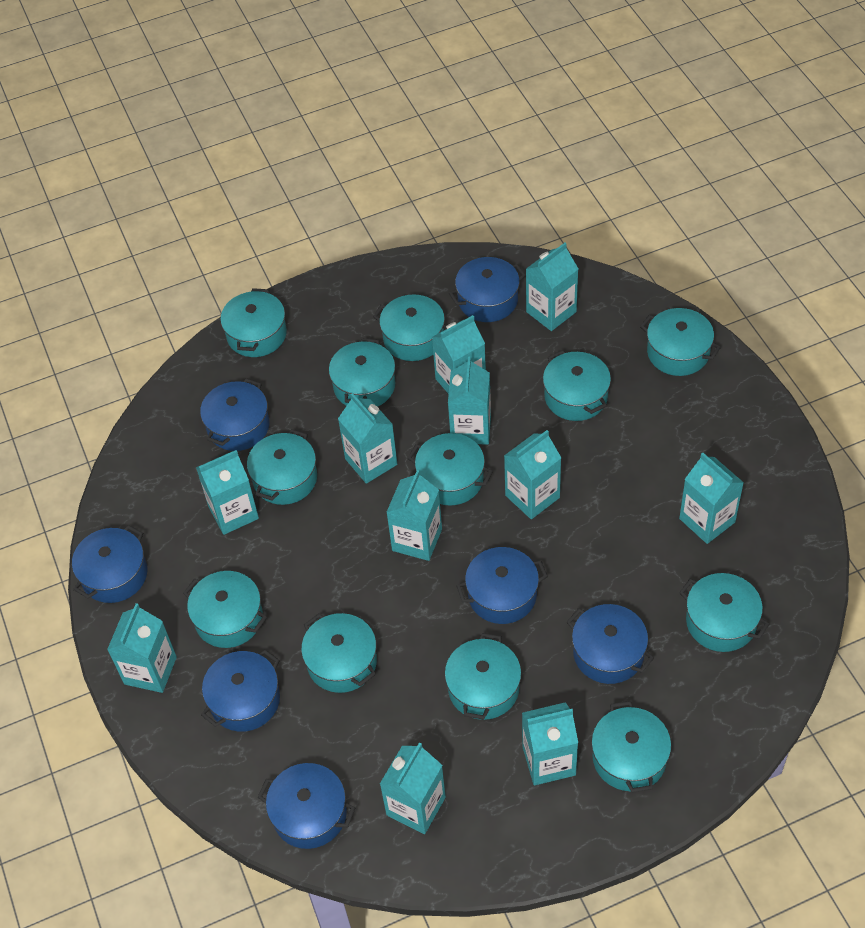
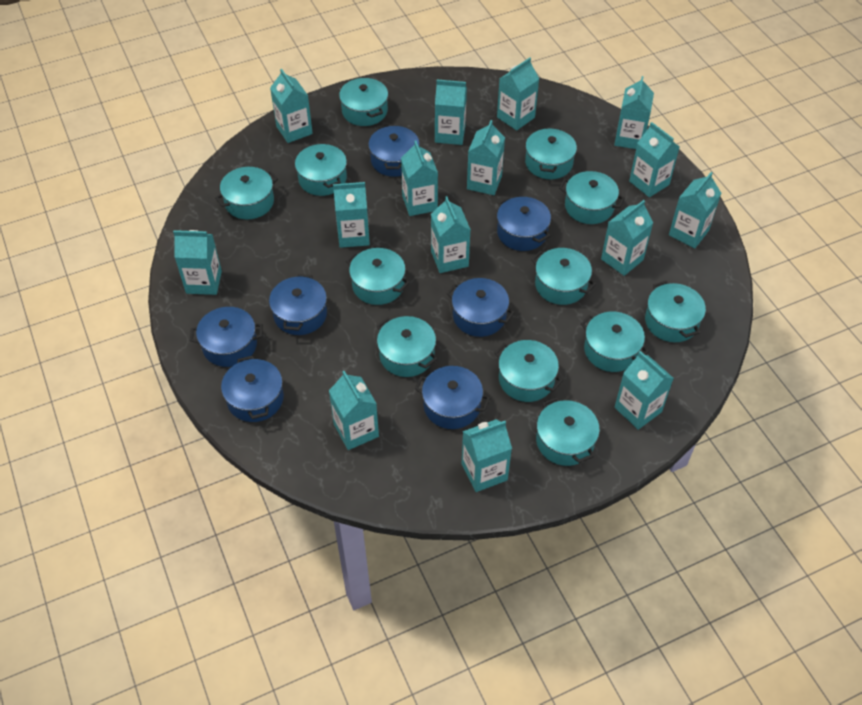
turquoise carton: [107,603,177,693] [196,450,259,535] [338,393,397,484] [380,743,446,834] [386,470,442,561] [432,315,486,394] [448,357,491,445] [504,430,561,519] [522,702,578,785] [526,243,578,331] [679,453,744,544] = 11 -> [173,230,222,295] [270,69,313,143] [329,371,379,450] [333,182,370,248] [401,141,438,216] [431,196,471,273] [435,79,467,145] [462,419,512,492] [467,120,505,195] [497,57,539,130] [601,200,653,276] [614,76,654,149] [615,351,674,430] [629,122,680,197] [669,172,721,248] = 15

